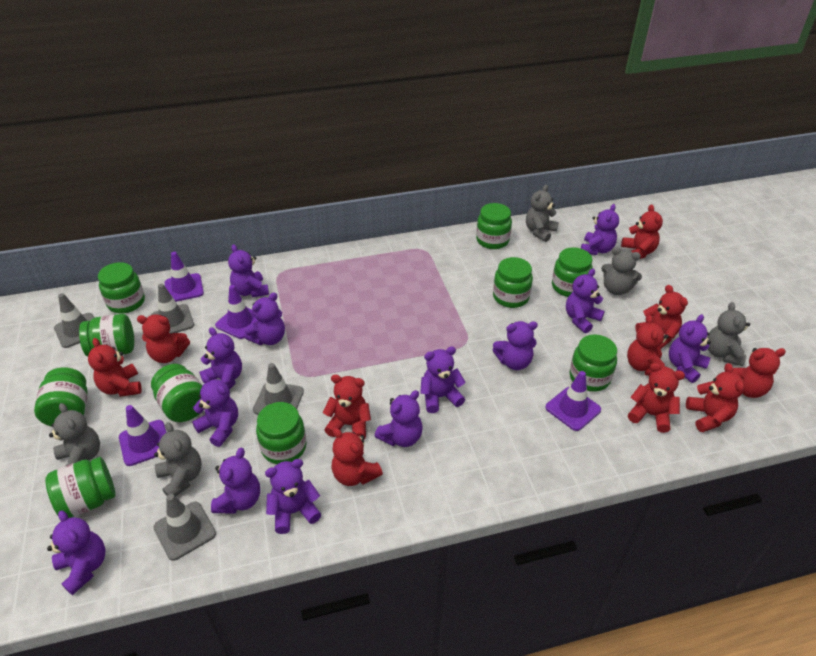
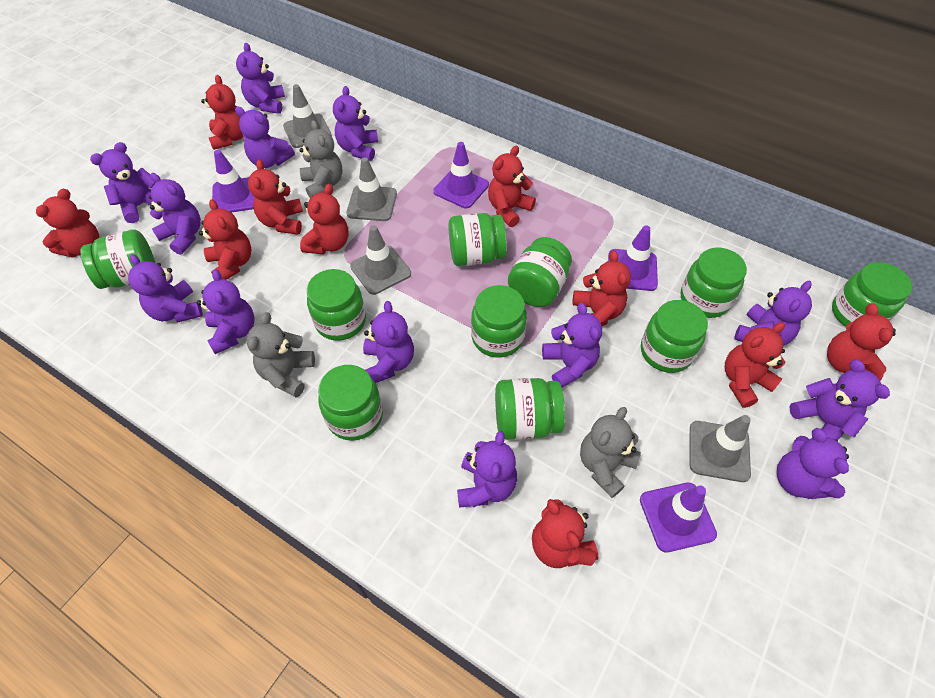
grey teddy bear: [49,403,100,466] [154,422,202,497] [526,185,559,242] [601,247,642,295] [707,302,750,366] = 5 -> [247,312,315,398] [299,120,343,198] [580,407,641,498] = 3

